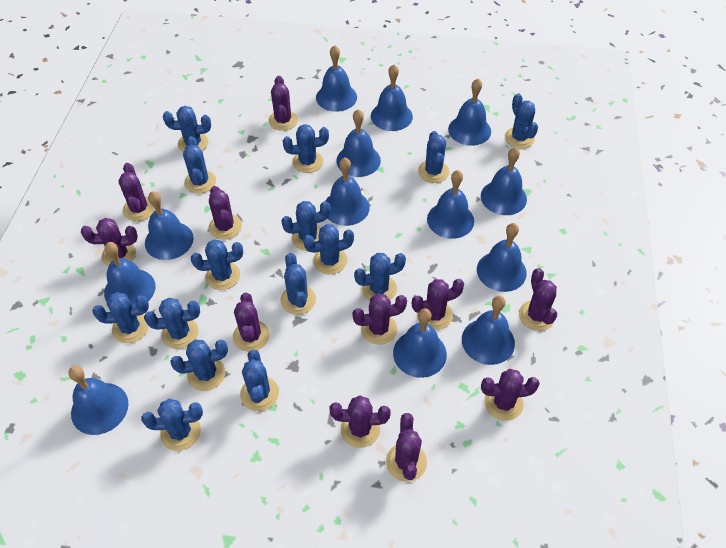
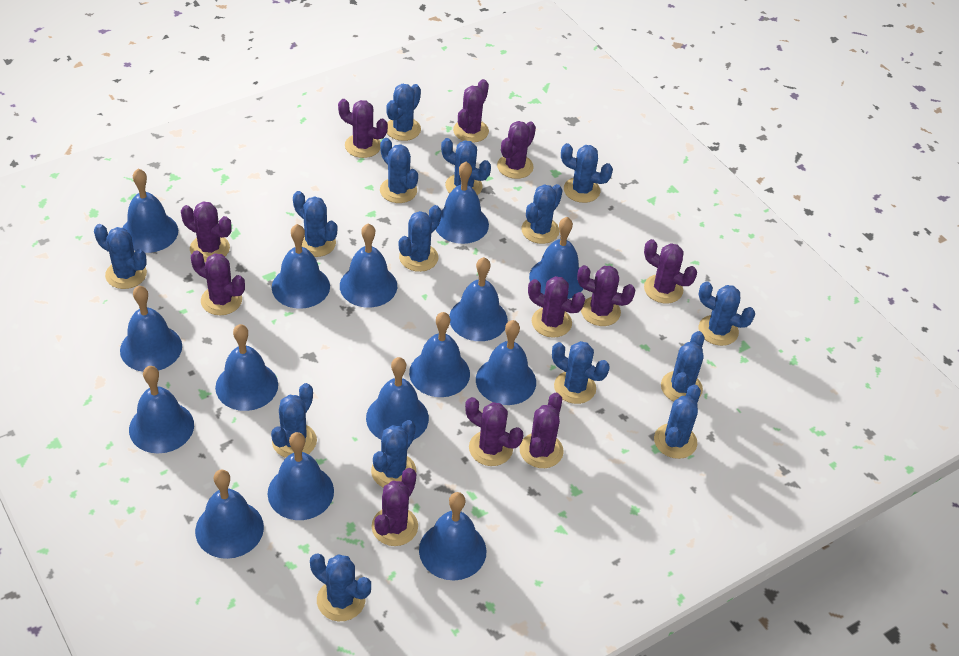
blue bell: [68,366,129,435] [104,242,155,305] [145,191,194,260] [316,45,357,112] [325,158,370,226] [336,109,381,177] [371,64,413,131] [393,308,447,378] [427,170,474,239] [448,79,491,146] [462,296,515,365] [477,223,527,292] [481,147,527,215] = 13 -> [120,286,182,372] [123,169,178,253] [129,366,194,453] [195,470,264,559] [215,324,278,411] [268,432,334,520] [272,224,330,309] [340,223,397,308] [366,357,429,440] [409,312,470,397] [419,492,487,580] [436,162,489,244] [449,257,508,341] [476,320,536,405] [529,217,583,299] = 15

